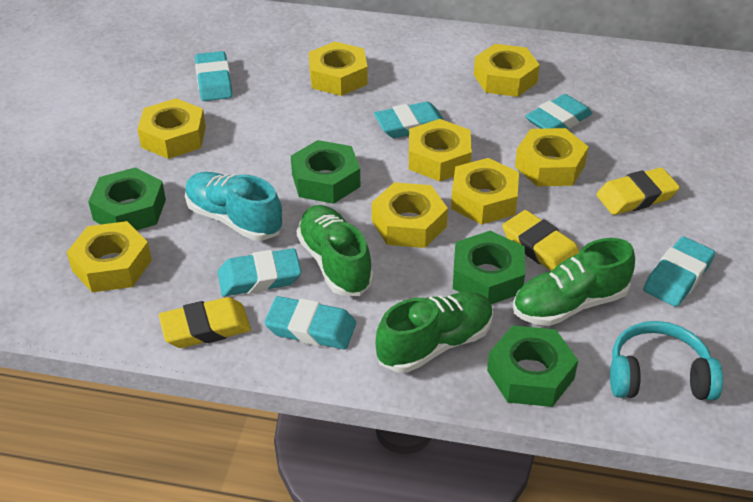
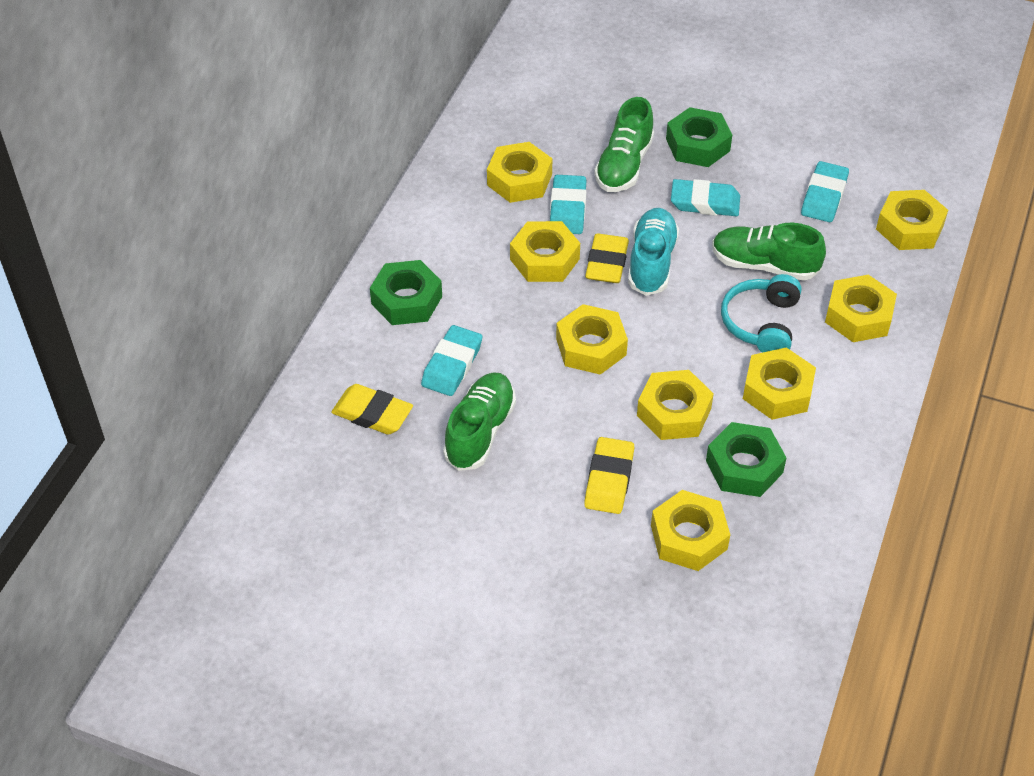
green nut: [88,167,166,230] [291,140,360,204] [453,231,525,304] [487,326,578,407] = 4 -> [370,260,442,325] [666,107,732,167] [706,422,786,497] = 3
turquoise eraser: [195,51,233,101] [218,248,302,297] [264,296,356,350] [374,102,444,138] [525,94,592,129] [643,236,715,307] = 6 -> [421,325,482,396] [550,175,586,234] [671,179,740,216] [801,161,849,222] = 4

